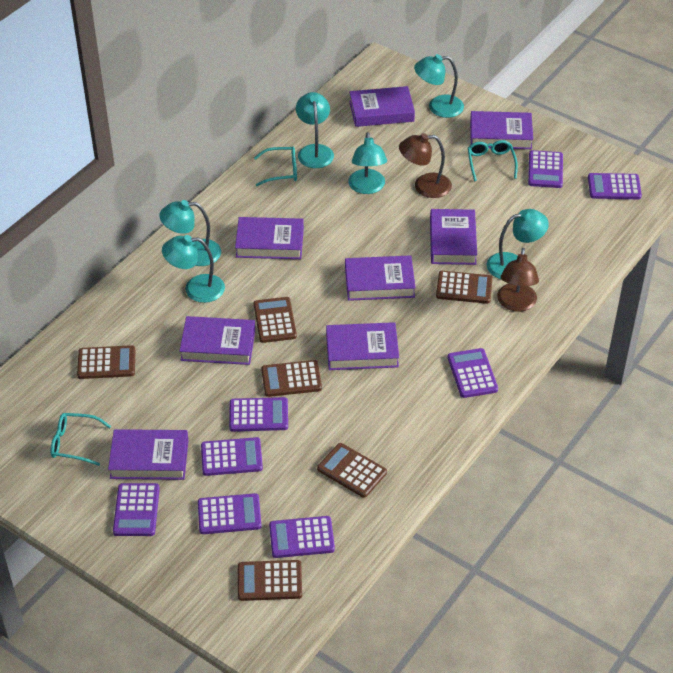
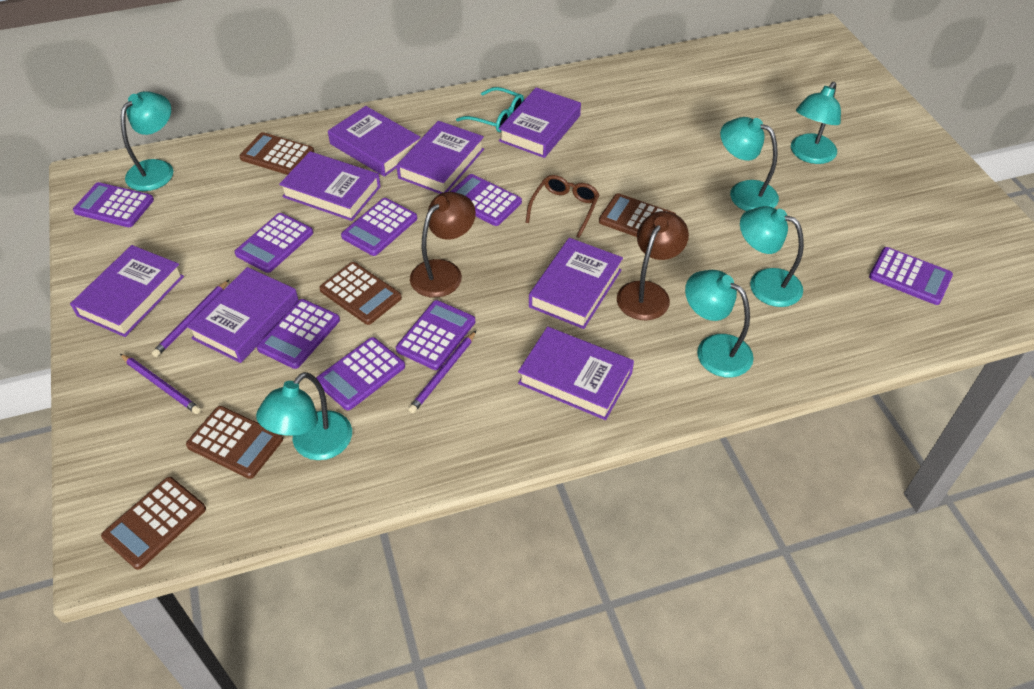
brown calculator: [77,345,135,379] [238,560,302,601] [254,297,297,343] [261,360,322,397] [317,443,387,498] [436,271,493,304] = 6 -> [101,477,206,570] [186,406,283,479] [239,132,314,175] [319,262,402,325] [599,193,676,237] = 5
brown glasses: none = 0 -> [525,175,600,238] = 1
purple pencil: none = 0 -> [120,354,201,414] [152,280,229,357] [408,330,477,413] = 3
turquoise glasses: [51,413,111,466] [254,147,297,186] [468,140,518,181] = 3 -> [456,87,524,132] = 1

